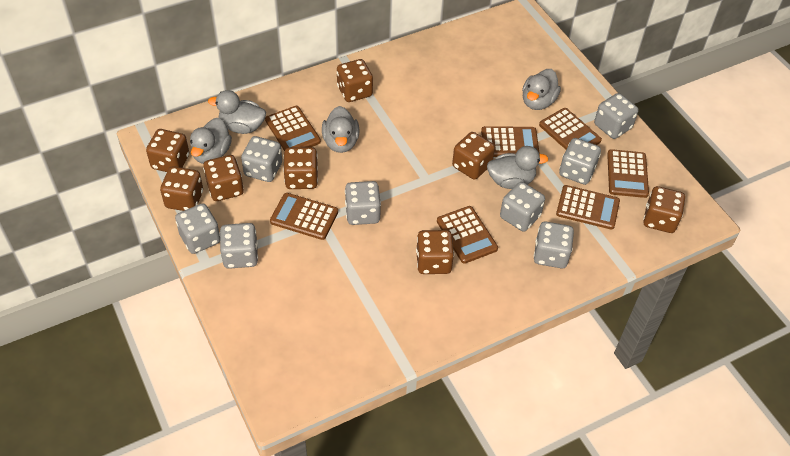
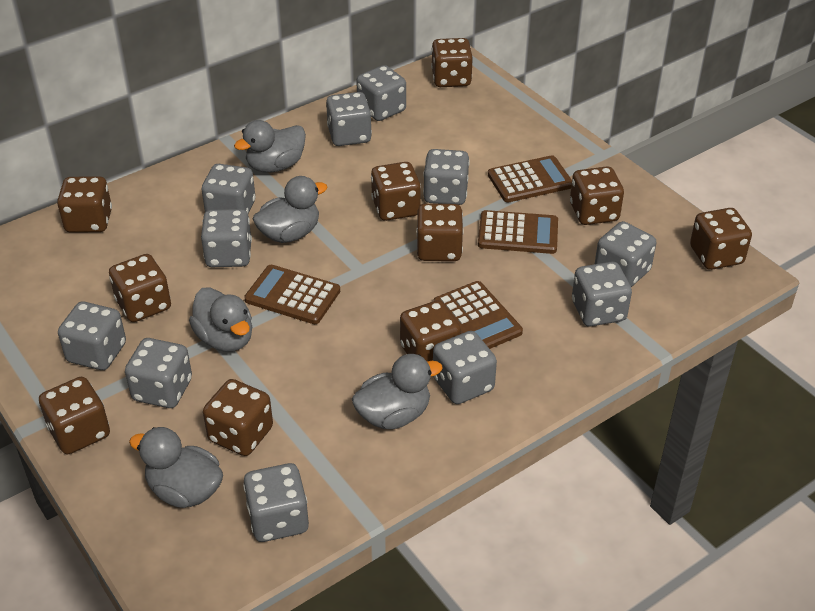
brown calculator: [265,106,321,151] [270,193,338,240] [437,206,498,264] [481,126,539,157] [539,108,602,150] [556,185,620,230] [607,149,649,198] = 7 -> [244,265,340,324] [433,281,523,349] [478,210,558,254] [488,155,572,202] = 4
brown dice: [146,129,189,172] [160,166,203,211] [203,155,244,201] [283,147,318,189] [337,59,373,102] [416,230,454,274] [452,132,495,180] [643,186,685,233] = 8 -> [39,377,110,454] [57,176,112,233] [109,254,171,322] [203,379,273,456] [371,162,421,221] [400,300,461,361] [416,204,464,261] [431,38,473,87] [570,166,624,225] [690,208,752,270] = 10
grey dice: [175,203,220,254] [220,223,258,269] [241,136,282,182] [345,181,381,225] [500,182,545,232] [534,222,574,268] [559,138,601,185] [594,93,638,139] = 8 -> [58,301,126,370] [125,338,192,408] [201,209,252,267] [202,164,255,213] [243,463,309,542] [326,92,372,146] [356,65,406,121] [423,149,470,205] [433,331,497,404] [572,262,632,327] [595,221,656,287] = 11

